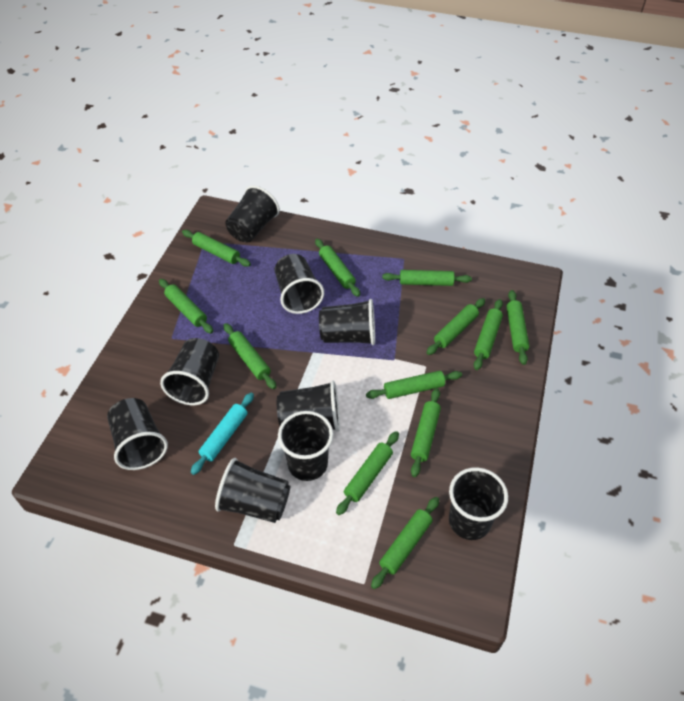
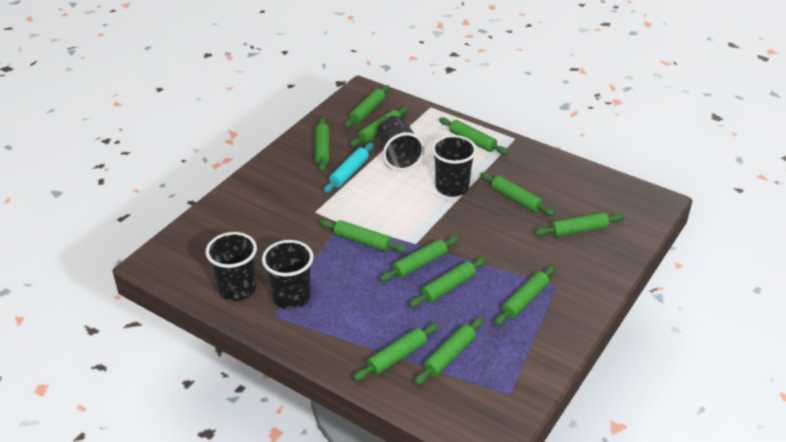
black cup: [107,398,168,470] [160,338,219,405] [215,458,290,523] [225,186,280,242] [275,254,324,314] [277,381,340,432] [278,411,333,481] [319,299,375,345] [449,467,508,540] = 9 -> [206,232,257,301] [262,240,313,309] [377,116,425,171] [432,135,477,197] = 4

